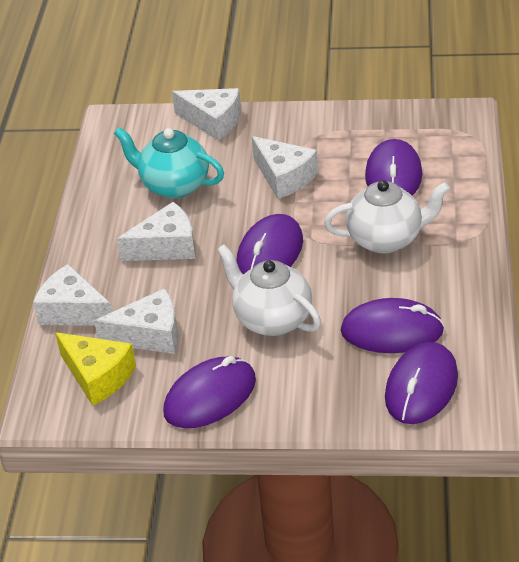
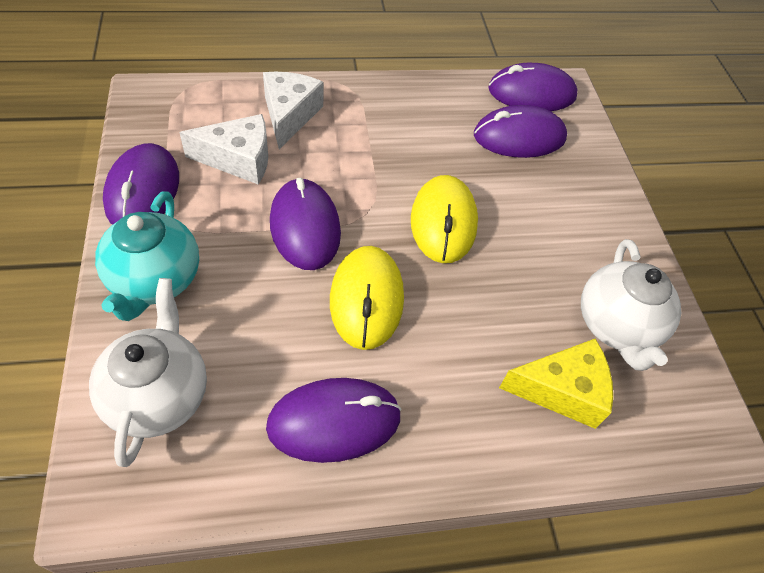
white cheese: [33,264,113,326] [94,288,178,354] [117,202,195,261] [172,88,241,141] [251,136,318,199] = 5 -> [179,114,268,184] [263,72,324,149] = 2
yellow mouse: none = 0 -> [330,246,404,350] [411,175,478,263] = 2

